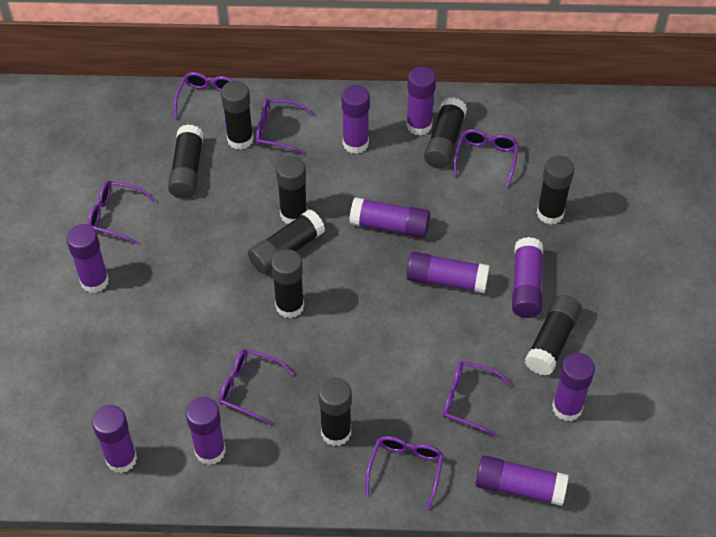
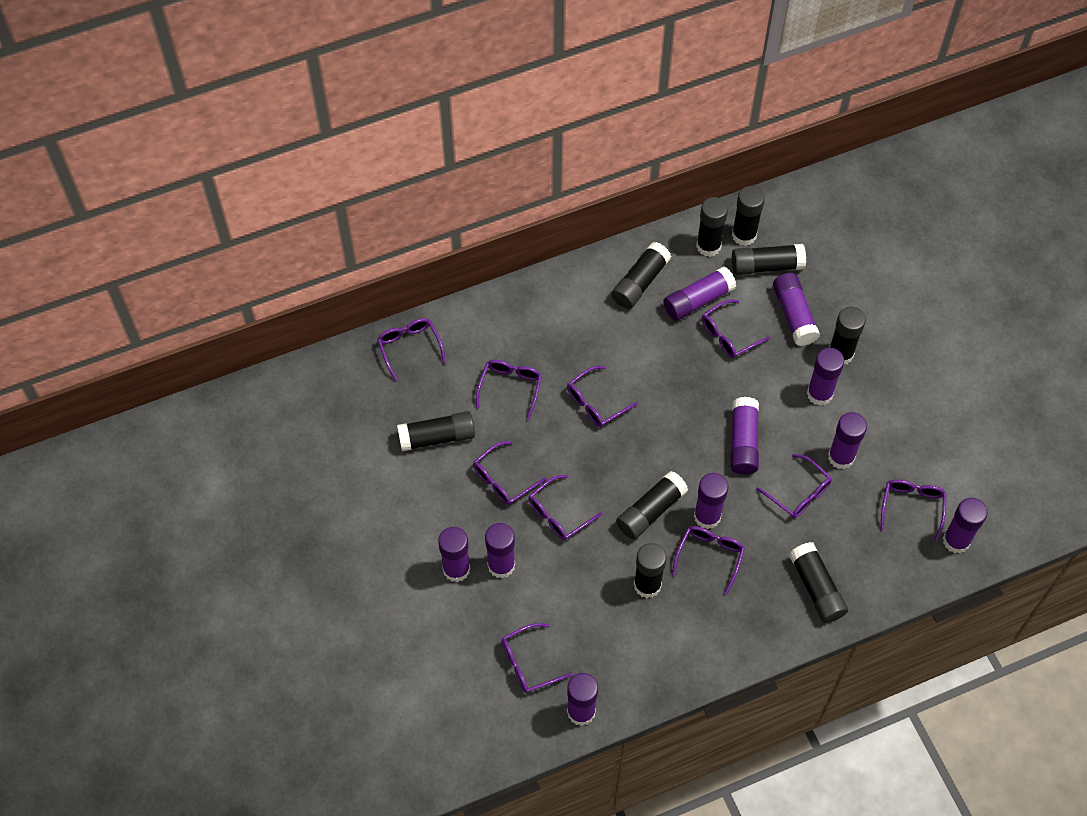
purple glasses: [87,181,156,244] [174,72,234,126] [219,349,294,425] [256,98,313,154] [365,436,444,510] [443,361,512,436] [453,129,519,187] = 7 -> [377,318,446,382] [473,441,546,505] [476,360,542,420] [501,623,573,693] [528,475,602,540] [567,366,638,427] [672,526,745,595] [702,299,770,358] [756,454,832,518] [880,479,947,541] = 10

